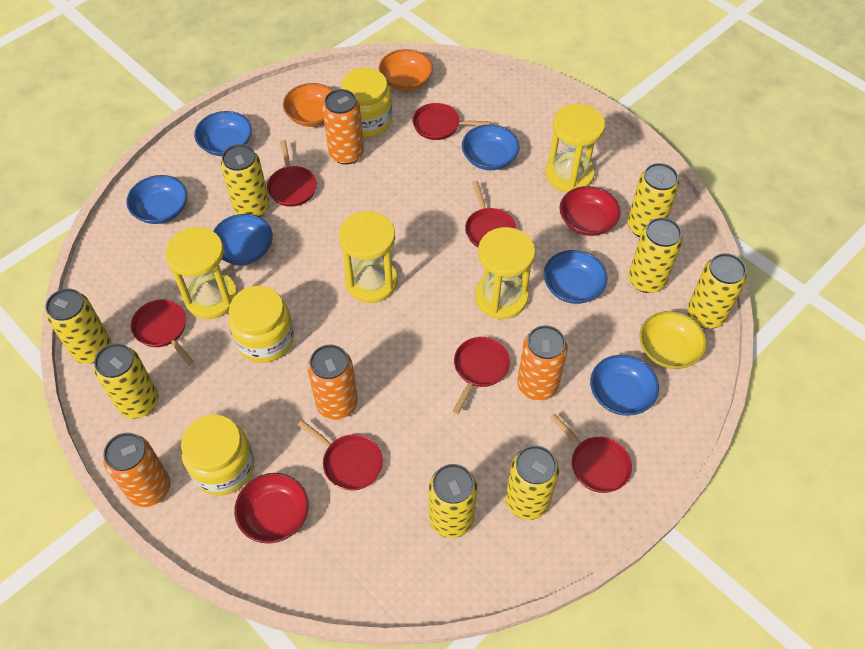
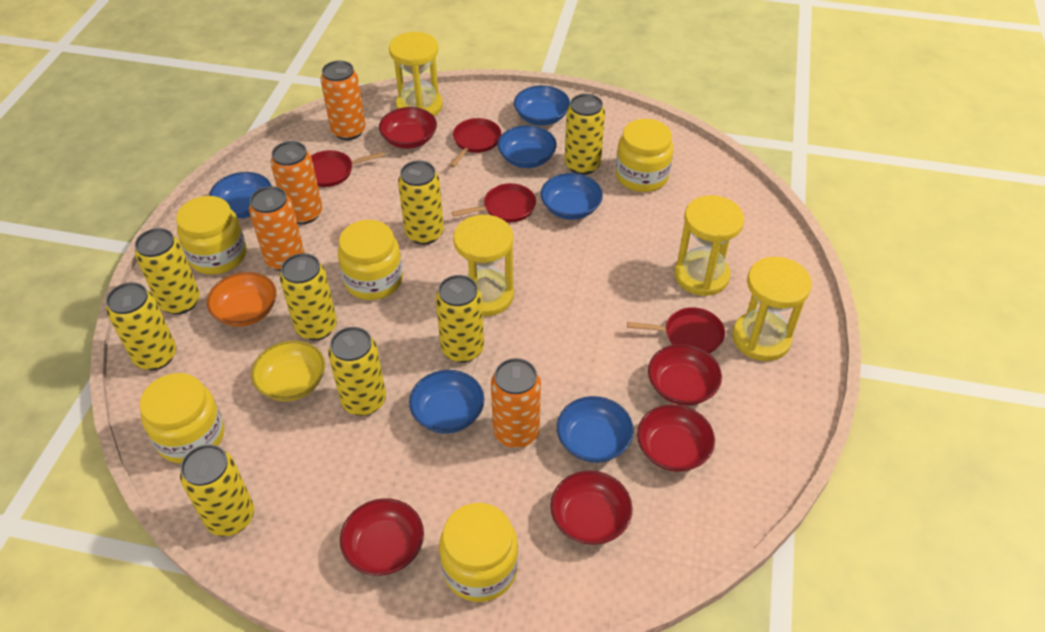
orange bowl: [283,83,334,127] [378,49,433,91] = 2 -> [207,272,277,327] = 1
red bowl: [234,473,309,544] [560,186,620,236] = 2 -> [340,498,424,576] [379,107,437,149] [550,471,633,545] [637,404,715,472] [648,344,722,406] = 5
red pan: [131,299,194,366] [267,140,317,207] [298,420,383,490] [412,103,491,140] [453,337,510,414] [465,181,516,247] [550,414,632,493] = 7 -> [311,150,385,187] [450,118,501,167] [452,183,536,222] [627,307,725,353] = 4
yellow jar: [181,415,254,495] [228,286,294,363] [341,68,392,137] = 3 -> [140,373,224,464] [176,196,247,275] [338,220,403,300] [439,503,518,602] [616,119,673,192] = 5

